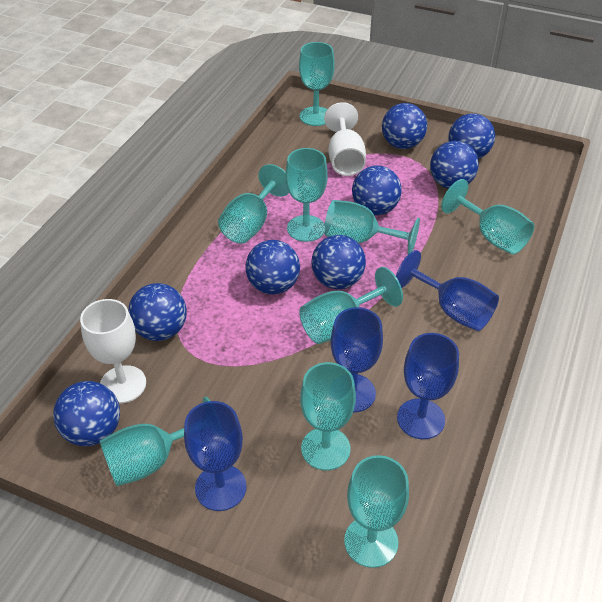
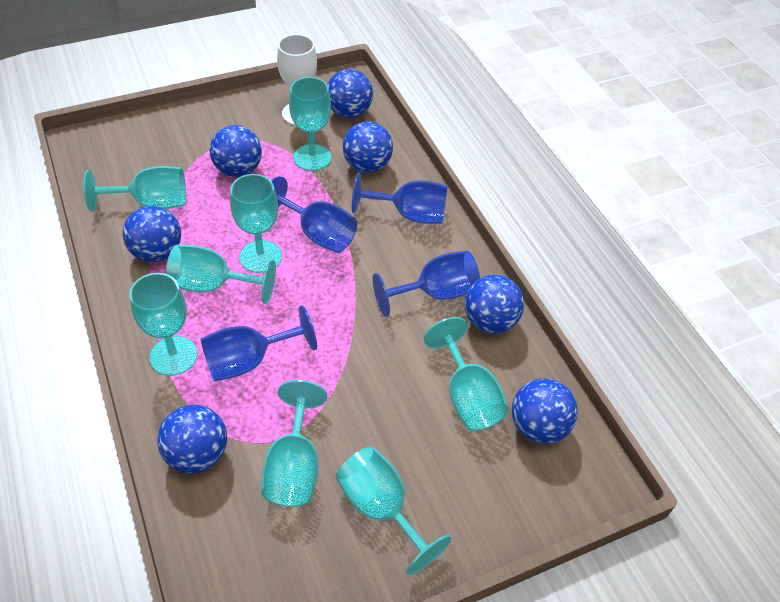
blue ball: [53,381,120,446] [128,283,187,341] [245,240,300,294] [311,235,366,289] [352,165,402,215] [382,103,427,149] [430,141,479,189] [448,113,495,159] = 8 -> [122,206,181,262] [157,405,227,474] [210,125,262,177] [327,69,373,118] [343,121,393,173] [465,275,524,334] [512,378,578,444] = 7
turquoise goblet: [100,397,210,486] [218,164,289,244] [285,148,328,242] [299,42,335,126] [299,267,403,344] [300,362,356,470] [324,200,420,254] [344,455,409,568] [441,179,534,254] = 9 -> [83,166,186,212] [129,273,197,376] [166,245,276,304] [230,174,282,273] [261,380,327,507] [289,77,331,171] [336,446,451,575] [424,317,509,431] = 8
white goblet: [80,299,146,404] [324,102,366,176] = 2 -> [277,34,317,125] = 1

